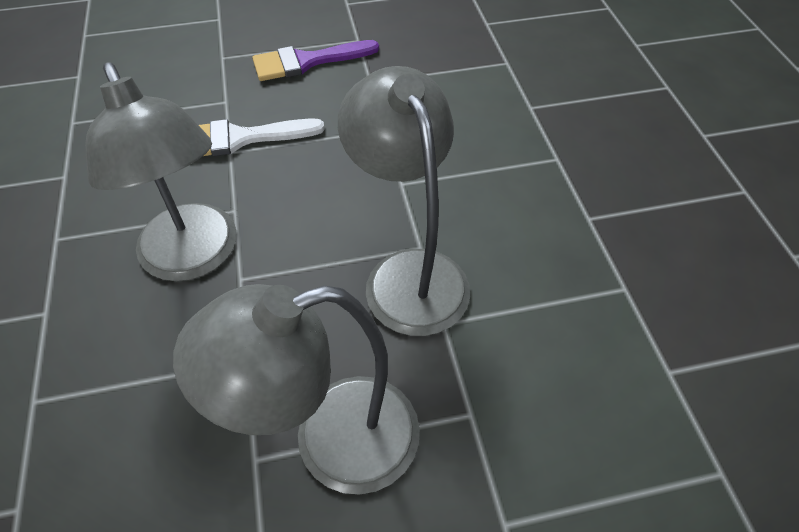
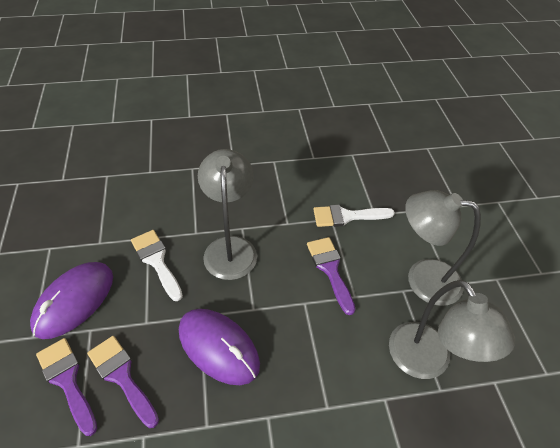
purple brush: [252,40,379,81] = 1 -> [36,338,97,436] [87,336,159,428] [307,237,355,315] = 3
purple mouse: none = 0 -> [30,262,113,339] [179,309,260,385] = 2
white brush: [199,118,325,156] = 1 -> [131,230,183,301] [313,205,395,227] = 2

